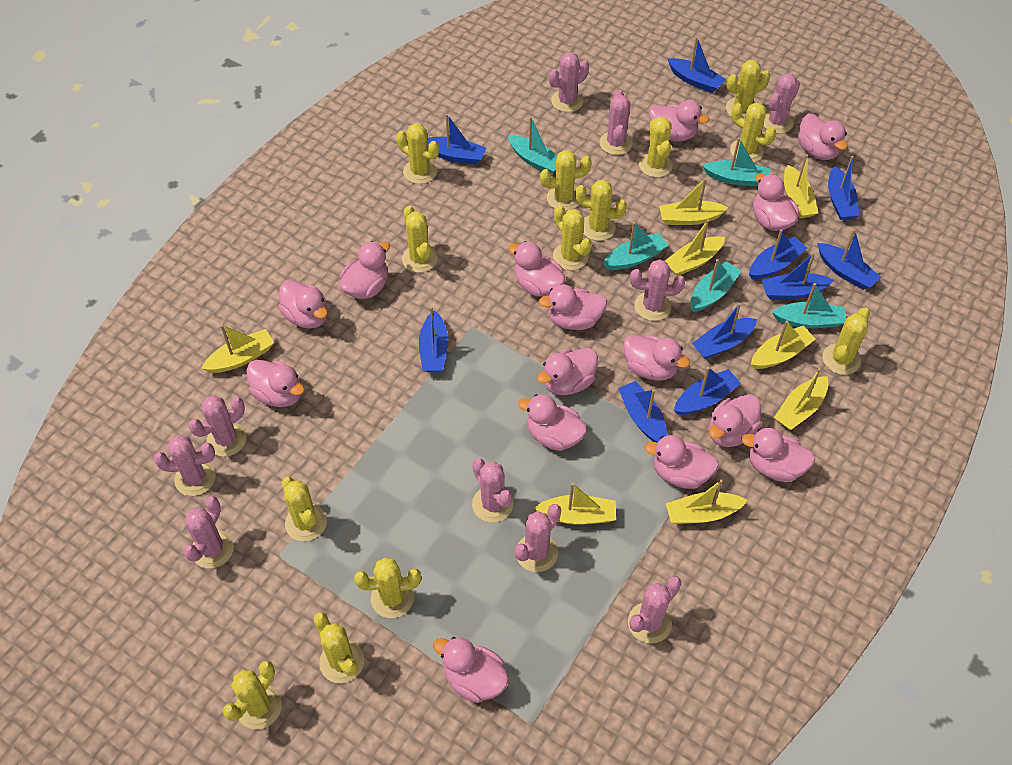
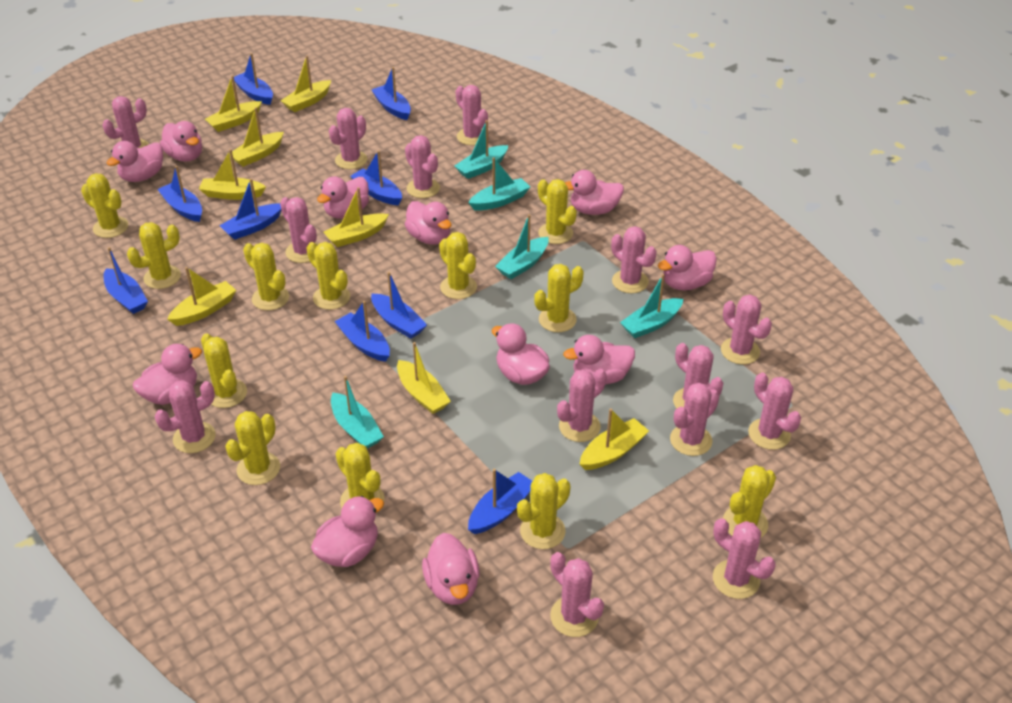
blue boat: [419,306,448,372] [428,114,486,164] [618,381,667,443] [668,37,726,93] [674,367,741,415] [692,303,757,359] [749,229,807,279] [762,253,834,299] [817,229,881,290] [828,156,859,220] = 10 -> [103,247,148,314] [157,166,202,222] [219,178,281,240] [234,53,273,105] [335,301,390,362] [350,150,402,205] [371,272,427,339] [372,67,411,120] [468,469,532,534] = 9
pink cactus: [154,435,216,496] [183,496,234,568] [189,395,247,457] [472,459,513,523] [515,504,561,572] [549,52,589,112] [599,90,633,155] [628,576,682,644] [630,259,685,321] [763,73,800,134] = 10 -> [102,96,149,148] [155,380,216,453] [280,197,318,263] [329,108,367,169] [405,135,440,198] [456,85,488,145] [550,552,604,637] [557,369,607,442] [611,226,657,293] [670,383,719,456] [673,343,723,409] [713,518,776,599] [721,295,772,364] [748,373,801,450] = 14
pink duck: [246,360,305,407] [278,280,328,329] [339,241,390,299] [433,637,509,703] [508,241,566,297] [518,394,587,451] [537,348,598,395] [538,284,607,330] [623,335,690,381] [644,435,719,489] [649,100,709,141] [709,394,762,447] [741,428,815,482] [753,173,799,231] [798,114,847,160] = 15 -> [107,141,163,182] [133,344,202,405] [160,121,202,162] [311,496,384,567] [317,176,369,219] [405,201,451,245] [422,533,480,605] [492,323,550,385] [563,335,635,384] [565,170,624,215] [658,245,717,290] = 11
yellow cactus: [223,660,282,730] [281,477,327,541] [313,612,364,683] [354,557,421,618] [397,123,439,184] [402,206,438,273] [540,150,592,211] [553,205,592,270] [575,180,627,241] [639,117,673,178] [726,60,770,117] [730,102,776,163] [822,308,870,375] = 13 -> [81,173,129,238] [127,222,181,289] [201,333,247,408] [225,411,280,485] [243,243,289,311] [306,242,350,310] [336,443,385,508] [439,232,477,299] [517,473,571,549] [534,264,584,332] [538,179,577,244] [723,465,776,537] = 12

